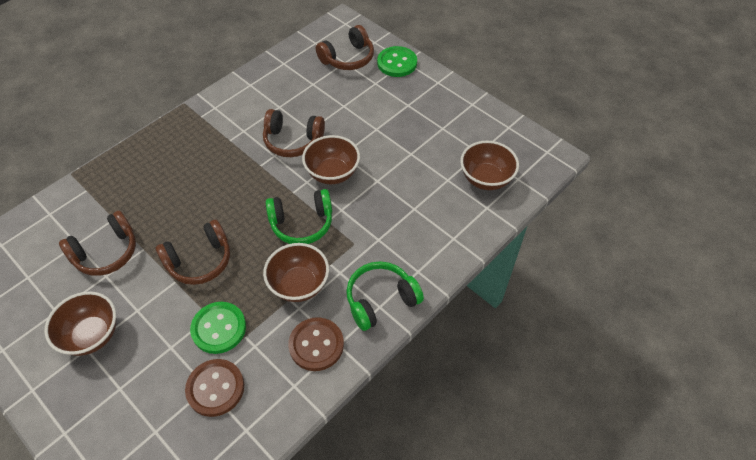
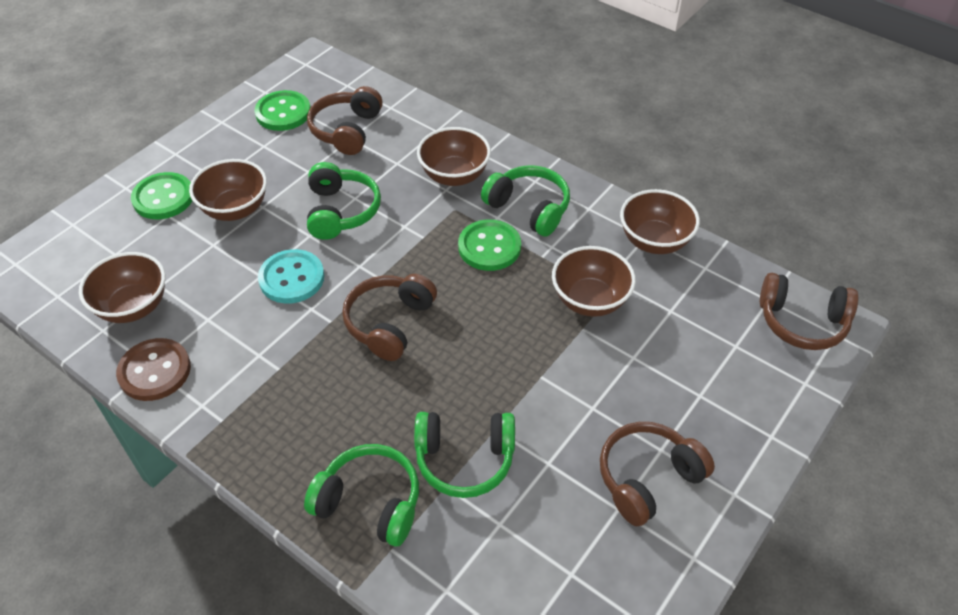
brown bowl: [44,291,116,356] [263,243,329,302] [302,135,360,184] [460,141,519,190] = 4 -> [79,252,165,323] [189,159,267,221] [417,127,491,186] [552,246,636,317] [620,189,700,254] = 5
brown button: [185,359,244,417] [288,317,344,371] = 2 -> [116,338,191,401] = 1
green button: [190,302,246,354] [377,46,417,77] = 2 -> [131,172,192,219] [255,90,311,131] [458,219,521,271] = 3
green headphones: [266,189,332,244] [346,261,424,331] = 2 -> [304,444,419,546] [307,162,381,240] [414,412,515,498] [481,165,570,236] = 4
turquoise button: none = 0 -> [258,249,324,304] = 1

